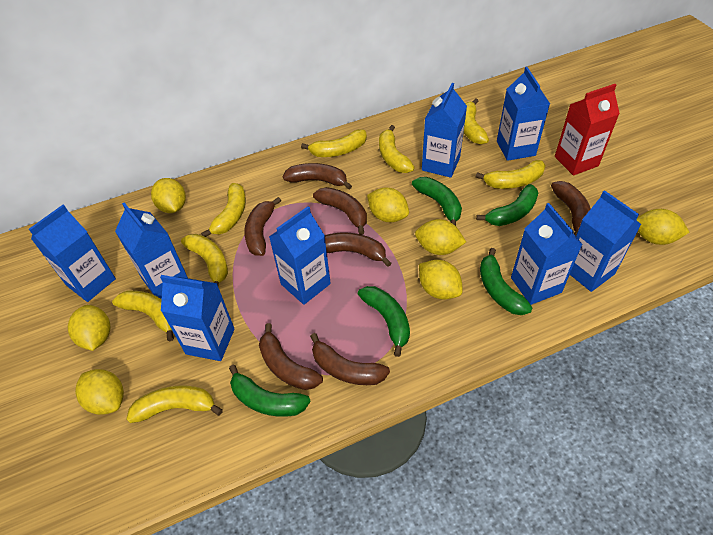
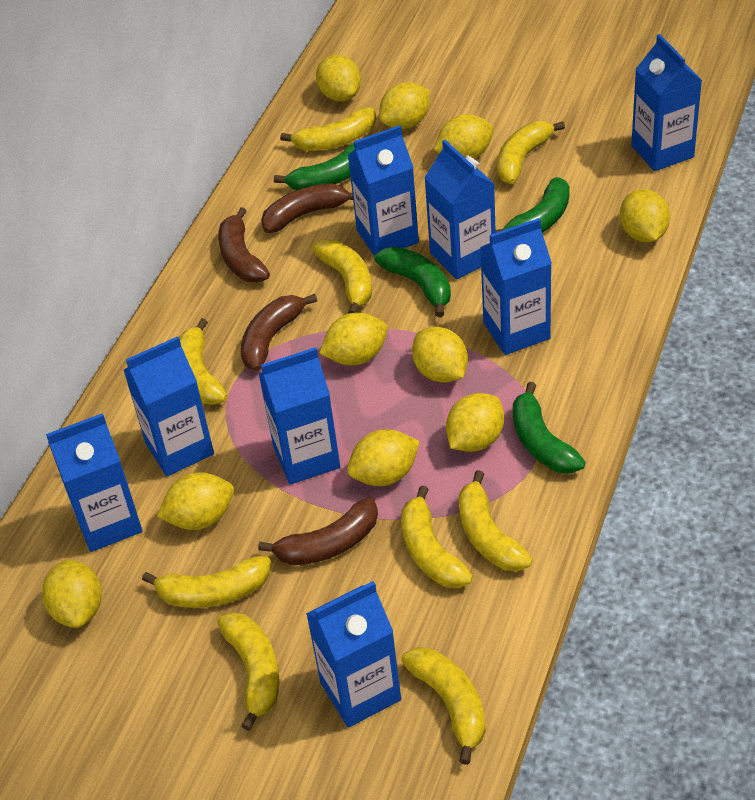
brown banana: [244,197,281,256] [259,323,323,390] [283,163,352,190] [310,333,390,385] [313,187,367,235] [325,233,391,267] [551,181,591,236] = 7 -> [218,207,270,283] [241,294,317,371] [258,497,378,565] [261,183,353,233] = 4
green banana: [229,365,311,417] [358,286,410,357] [412,177,462,226] [476,184,538,226] [480,248,533,315] = 5 -> [274,143,355,190] [374,247,451,317] [496,177,570,233] [513,382,586,474] = 4
red carton: [555,84,620,176] = 1 -> none = 0
yellow banana: [112,290,174,341] [127,385,223,423] [181,234,228,285] [201,183,246,237] [301,129,367,157] [379,125,415,173] [463,98,489,144] [476,160,546,189] = 8 -> [142,556,271,608] [179,318,228,405] [217,612,279,731] [280,107,376,151] [312,240,372,314] [401,485,473,588] [401,647,485,765] [459,470,533,571] [497,121,565,184] = 9
yellow lemon: [68,305,110,351] [75,369,124,415] [151,178,186,213] [367,188,409,222] [415,219,466,255] [419,260,463,299] [636,209,690,245] = 7 -> [42,559,102,628] [157,473,234,530] [316,55,361,101] [319,313,388,365] [347,429,420,486] [379,82,430,129] [412,327,468,383] [434,114,493,159] [446,393,504,452] [620,189,670,243] = 10

